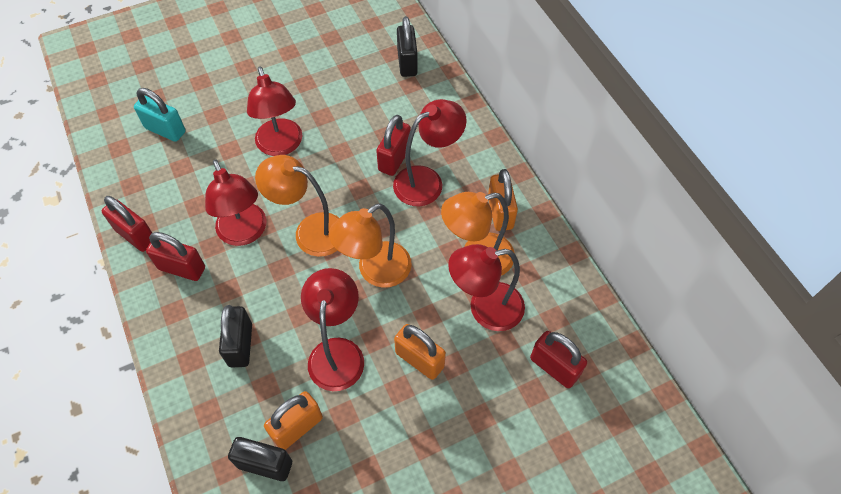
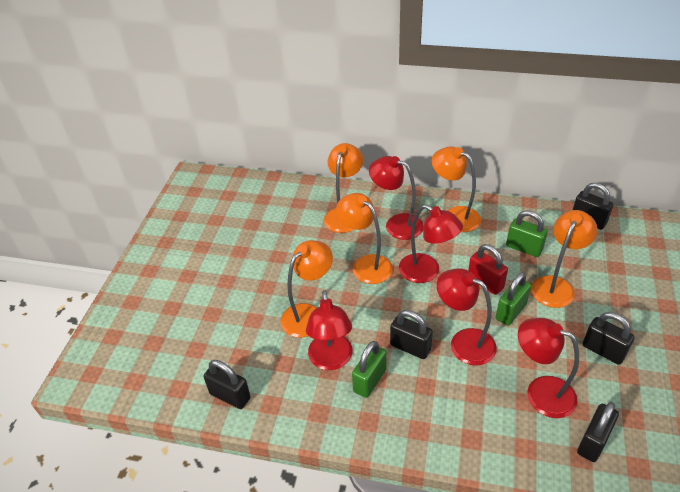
black padlock: [219,305,252,367] [228,437,292,481] [397,16,418,77] = 3 -> [204,360,251,409] [390,310,433,359] [573,183,613,230] [577,402,619,462] [583,312,635,365] = 5
green padlock: none = 0 -> [352,341,387,398] [496,272,531,326] [506,210,548,257] = 3
orange lamp: [255,155,339,257] [329,203,412,288] [441,192,515,276] = 3 -> [280,240,333,338] [324,143,363,233] [336,193,393,284] [432,146,481,232] [531,210,598,308] = 5
orange padlock: [264,391,323,450] [394,324,446,380] [488,169,518,231] = 3 -> none = 0
red padlock: [102,196,152,252] [146,232,205,281] [376,115,411,176] [530,331,587,388] = 4 -> [468,244,508,295] = 1
turquoise padlock: [134,88,186,142] = 1 -> none = 0

